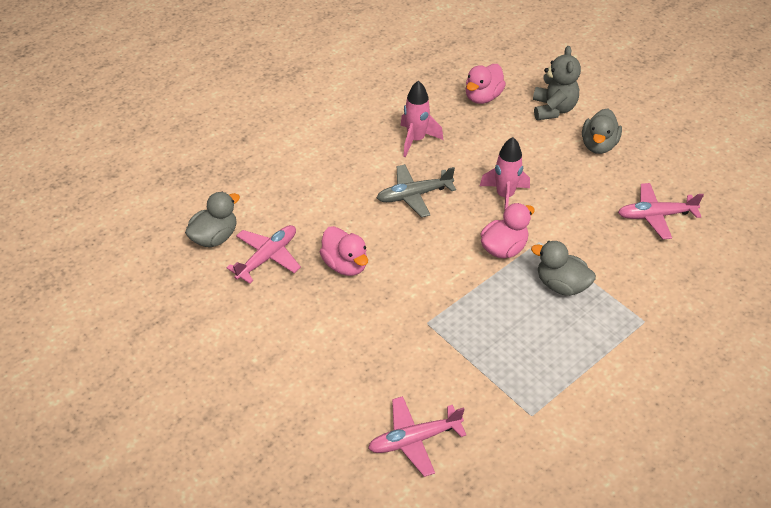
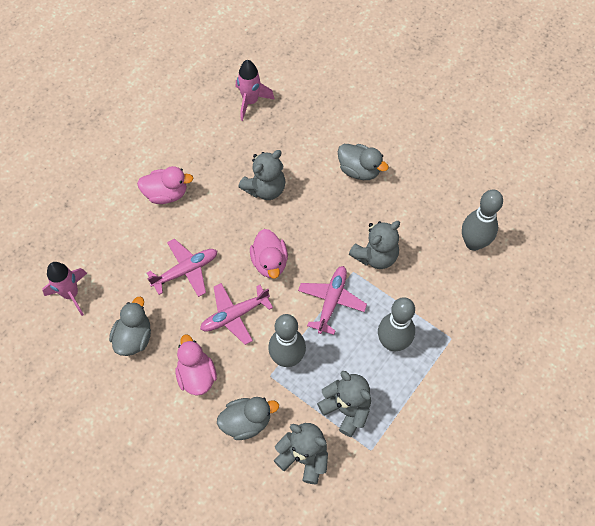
grey bowling pin: none = 0 -> [268,314,306,367] [378,297,415,351] [462,190,503,251] = 3
grey plane: [377,164,456,218] = 1 -> none = 0
grey teddy bear: [533,46,581,120] = 1 -> [239,150,286,200] [274,423,328,484] [317,371,371,437] [349,221,400,269] = 4

